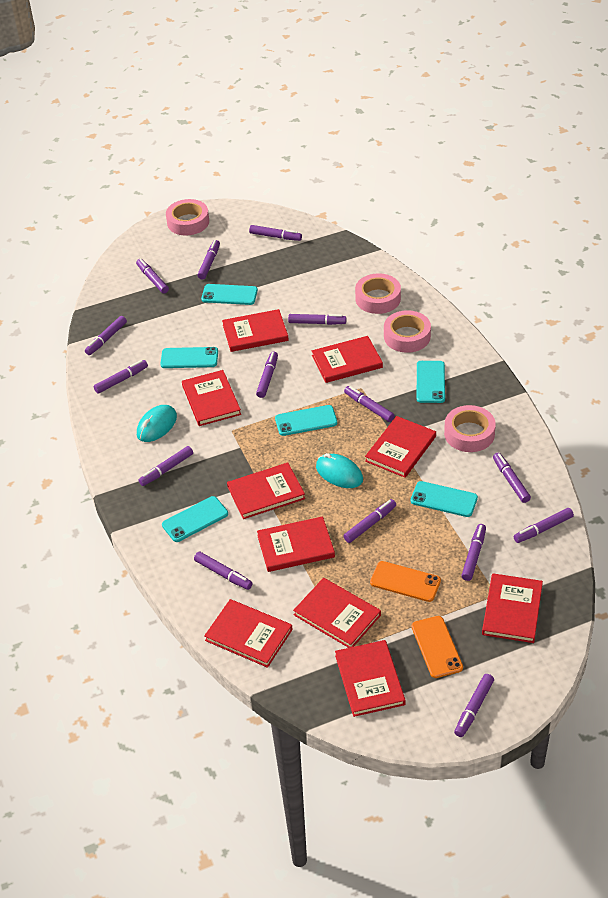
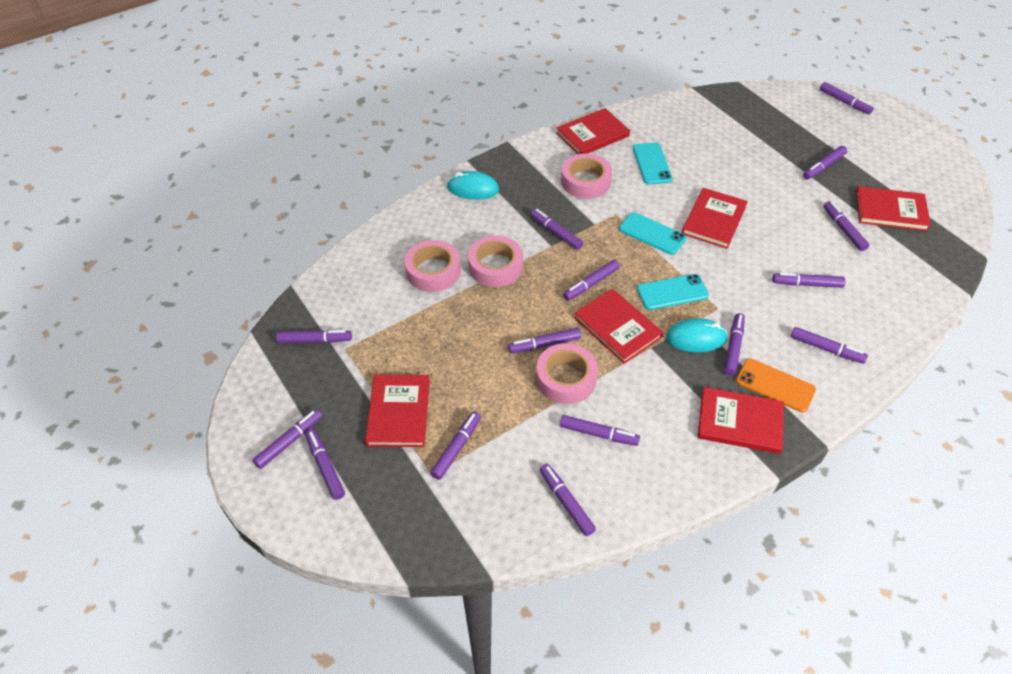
orange phone: [370,561,441,602] [412,616,463,678] = 2 -> [736,358,816,412] = 1
red book: [182,370,241,426] [204,599,293,668] [222,309,289,352] [227,463,305,519] [257,516,335,572] [293,578,381,648] [312,336,383,383] [335,640,406,717] [365,416,436,478] [482,573,543,643] = 10 -> [365,375,430,447] [556,108,630,154] [574,289,663,364] [682,188,748,249] [698,387,784,454] [856,186,931,231] = 6
turquoise phone: [160,347,218,368] [162,496,228,542] [201,284,258,305] [275,405,337,436] [411,481,478,517] [417,361,445,403] = 6 -> [619,212,686,255] [633,142,672,184] [637,274,709,310] = 3

